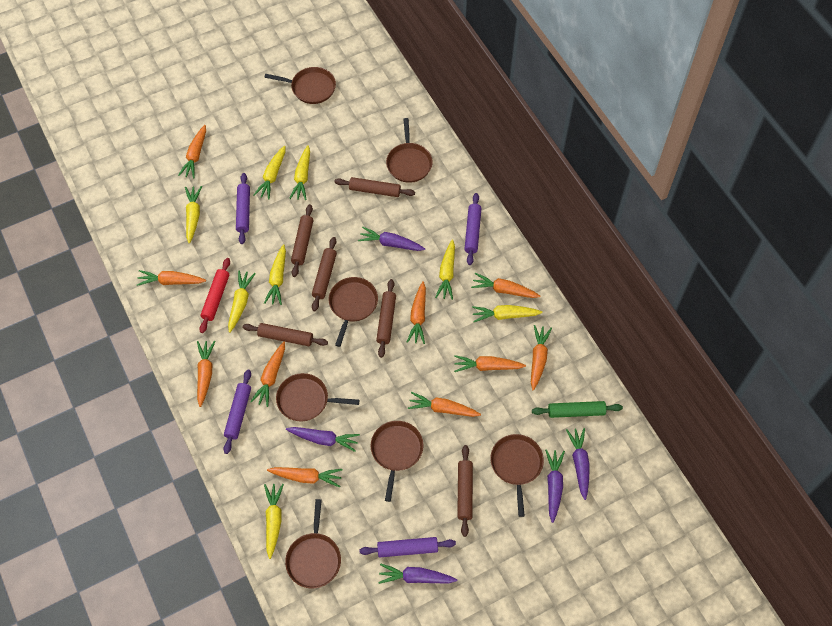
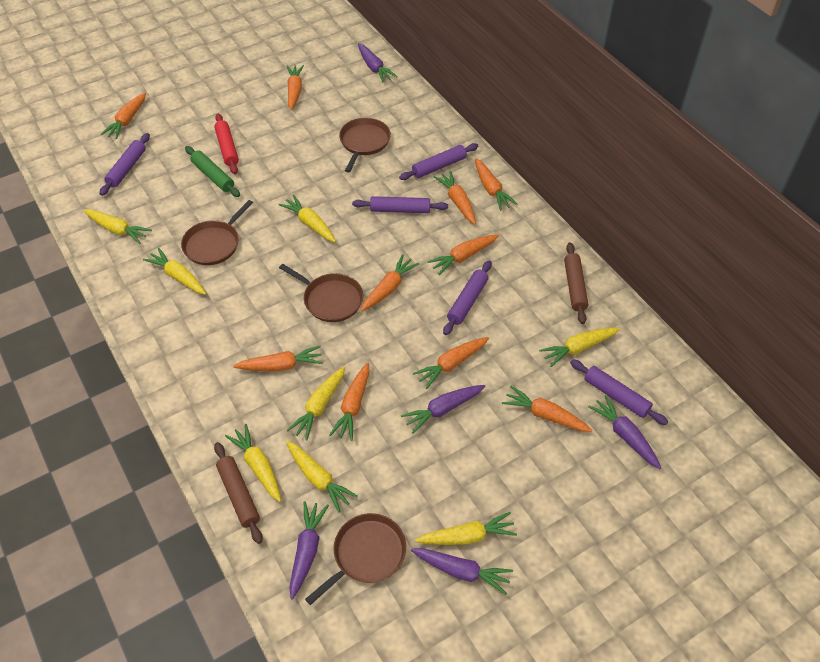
brown pan: [265,67,336,104] [276,373,360,421] [285,499,341,588] [329,277,378,347] [371,421,424,502] [386,118,433,183] [490,434,544,517] = 7 -> [181,200,253,265] [279,264,363,322] [305,513,406,605] [339,118,391,172] = 4
brown rolling pin: [242,323,328,346] [291,204,313,277] [312,237,337,311] [334,177,415,197] [376,279,396,358] [457,445,473,537] = 6 -> [214,442,263,544] [564,242,588,324] = 2
purple rolling pin: [224,370,251,454] [236,173,250,244] [359,537,456,557] [464,193,482,265] = 4 -> [100,133,150,196] [352,196,448,213] [399,143,478,180] [443,261,492,335] [570,359,668,425] = 5

